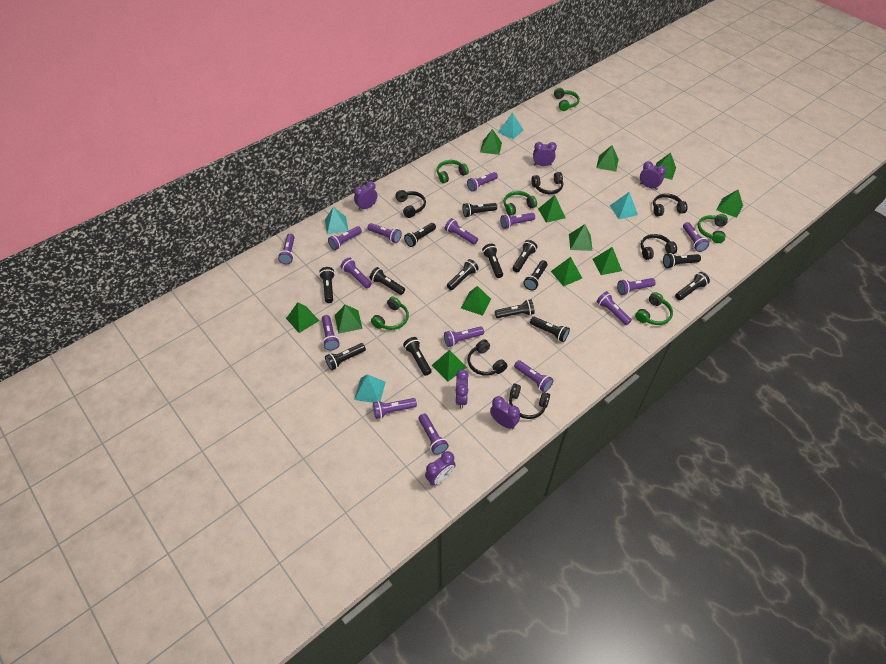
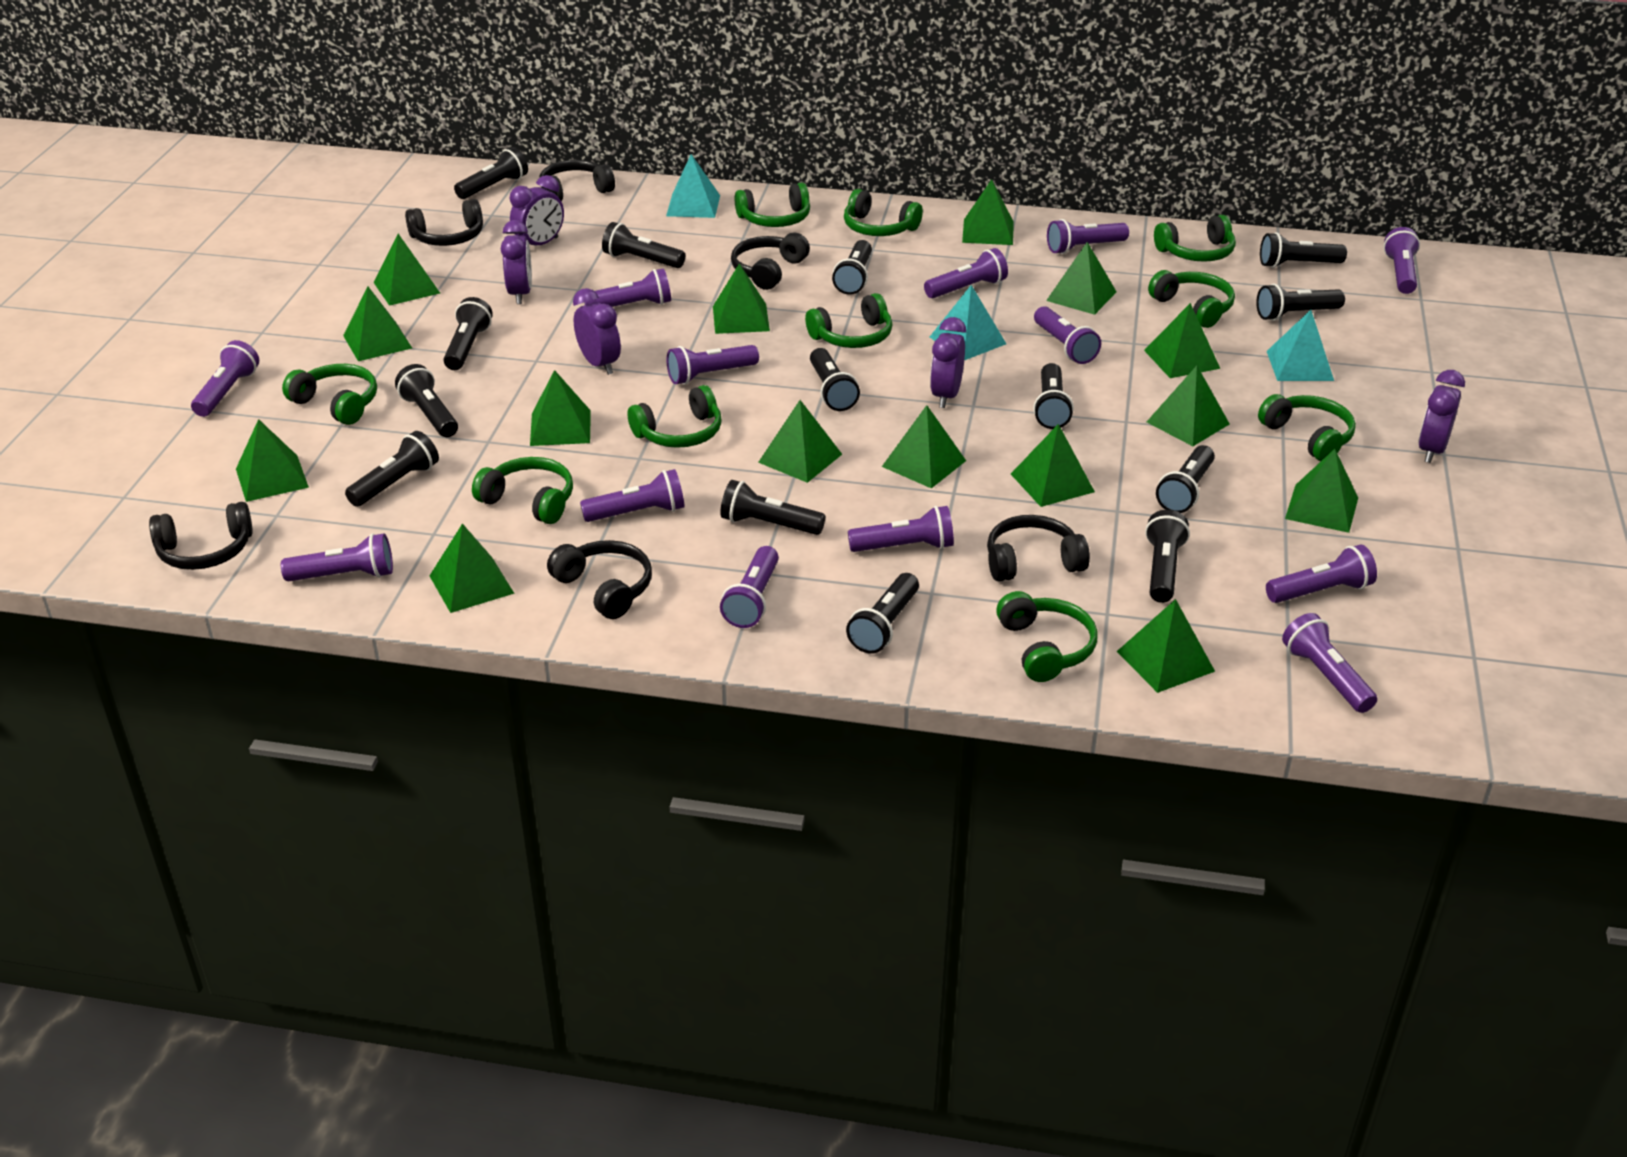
green headphones: [371,297,409,330] [437,160,469,183] [504,191,537,216] [554,88,580,111] [635,292,673,325] [698,214,728,243] = 6 -> [282,364,377,425] [472,457,573,524] [628,385,722,448] [735,182,810,227] [805,293,892,348] [844,189,923,236] [996,591,1098,682] [1148,270,1235,328] [1154,215,1236,262] [1258,394,1356,461] = 10
green pyramid: [286,302,319,333] [335,304,362,334] [431,350,467,381] [461,286,491,316] [480,129,502,155] [538,195,565,223] [551,257,582,287] [569,224,593,251] [593,247,622,275] [596,145,619,172] [655,153,676,180] [716,190,743,218] = 12 -> [236,419,309,502] [343,287,412,361] [373,234,440,306] [430,523,515,613] [530,370,591,446] [713,263,770,334] [758,400,842,483] [882,405,966,488] [962,179,1014,245] [1011,424,1095,507] [1046,242,1116,315] [1117,599,1215,693] [1144,303,1220,378] [1147,366,1230,446] [1285,449,1358,533] = 15
purple clock: [354,181,377,211] [425,451,456,486] [456,369,469,409] [490,396,520,429] [533,142,557,166] [640,161,666,190] = 6 -> [501,220,532,304] [510,175,564,246] [573,288,621,375] [930,317,966,408] [1418,370,1465,463] = 5
purple flashlight: [278,234,295,264] [322,315,340,350] [328,226,362,250] [341,257,372,288] [367,223,402,243] [373,398,417,419] [419,413,449,455] [444,326,484,347] [445,218,478,245] [467,172,498,192] [500,213,535,229] [514,360,554,392] [597,291,632,325] [617,278,656,295] [683,222,709,252] = 15 -> [191,340,259,417] [281,533,393,582] [580,469,685,522] [584,268,671,307] [667,345,759,385] [720,546,779,628] [848,506,954,552] [924,248,1008,298] [1034,306,1101,364] [1047,219,1129,254] [1266,544,1377,603] [1282,613,1377,713] [1383,227,1420,294] = 13
turquoise pyramid: [325,207,349,234] [354,374,386,403] [498,112,523,139] [610,192,638,219] = 4 -> [666,154,720,218] [930,285,1006,360] [1267,310,1334,381] = 3

